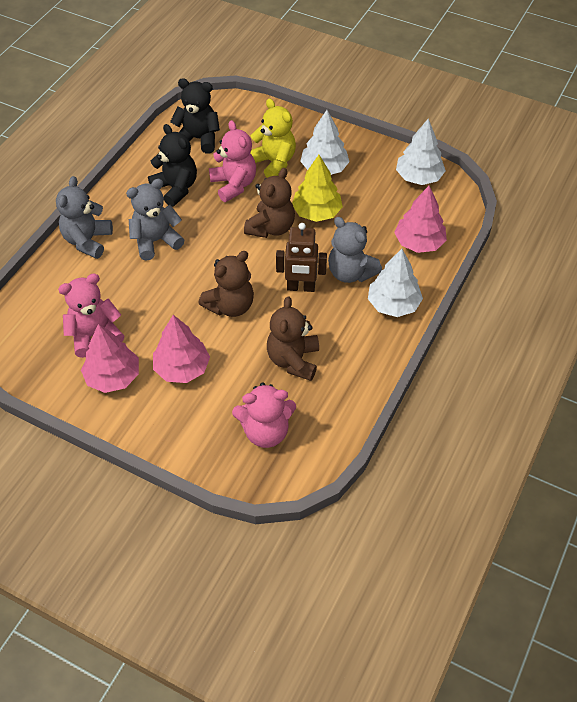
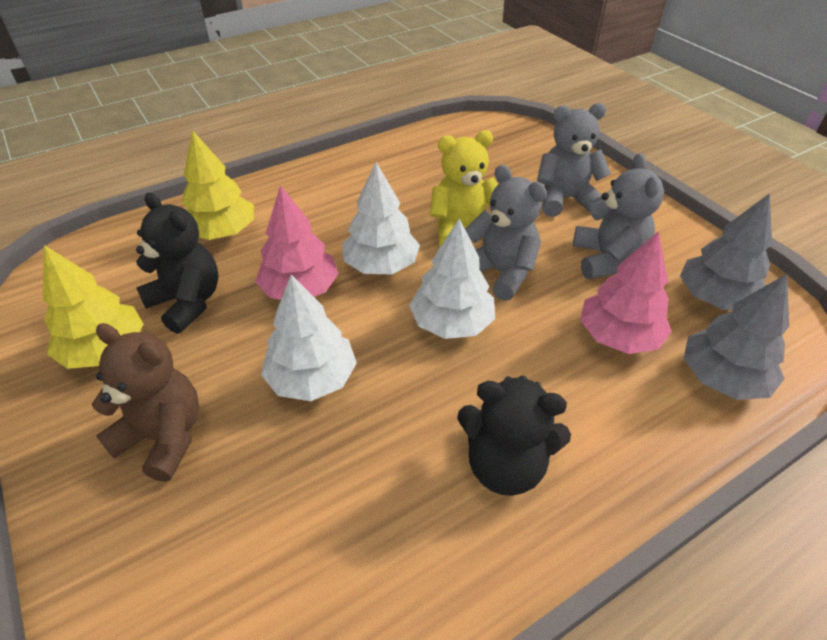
brown robot: [276,223,327,292] = 1 -> none = 0
brown teddy bear: [198,251,254,317] [244,168,295,238] [267,296,319,381] = 3 -> [92,323,199,482] = 1
grey tree: none = 0 -> [680,193,772,310] [684,274,789,400] = 2
pink teddy bear: [58,273,124,358] [209,120,256,202] [232,382,296,448] = 3 -> none = 0
pink tree: [81,324,139,393] [153,315,210,383] [394,186,447,253] = 3 -> [256,185,339,300] [580,231,672,354] = 2
yellow tree: [292,155,343,222] = 1 -> [43,245,144,369] [182,131,254,240] = 2

